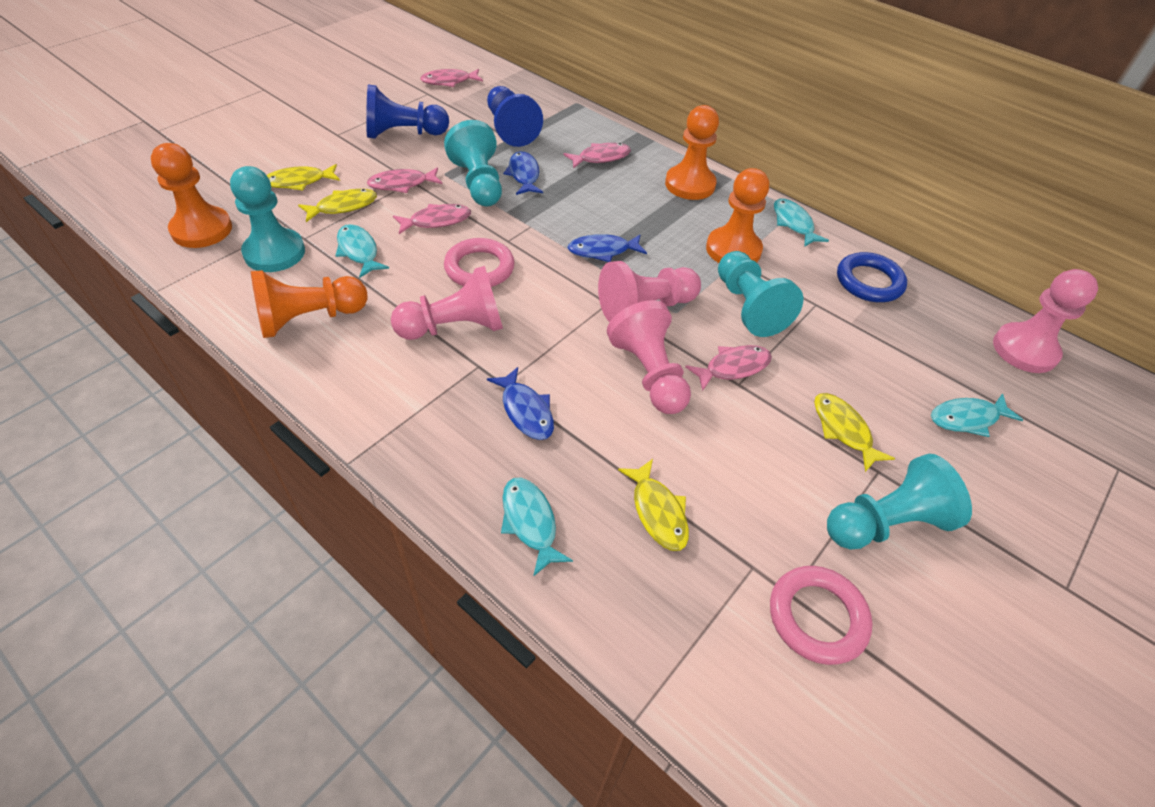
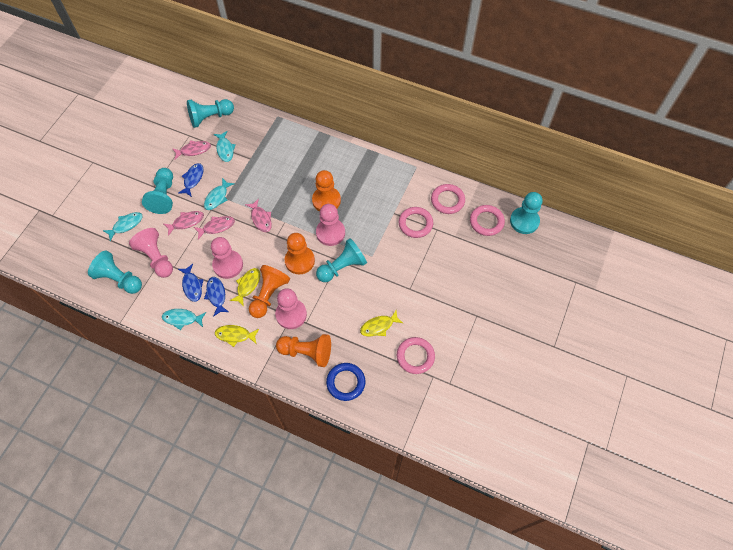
blue pawn: [366,84,449,139] [487,86,543,147] = 2 -> none = 0
pink fish: [367,167,442,193] [393,204,471,234] [420,69,483,87] [563,143,631,169] [685,345,772,391] = 5 -> [164,211,204,236] [172,140,211,160] [194,216,235,239] [245,199,272,232] = 4
pink ring: [444,238,515,287] [770,566,873,665] = 2 -> [397,337,435,374] [399,207,433,238] [431,184,465,214] [470,205,505,236] = 4
turquoise pawn: [230,166,305,272] [444,120,502,207] [718,251,803,337] [827,454,972,549] = 4 -> [88,250,142,294] [142,168,173,214] [187,99,234,128] [316,238,367,282] [510,192,543,234] = 5
yellow fish: [267,164,340,191] [298,189,377,222] [618,459,689,551] [814,393,895,472] = 4 -> [215,325,259,347] [230,268,260,307] [360,311,403,336] = 3

